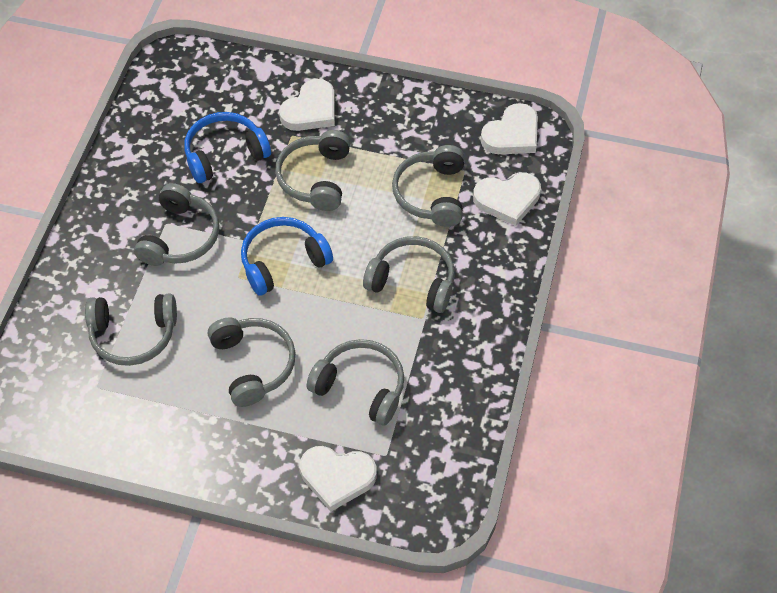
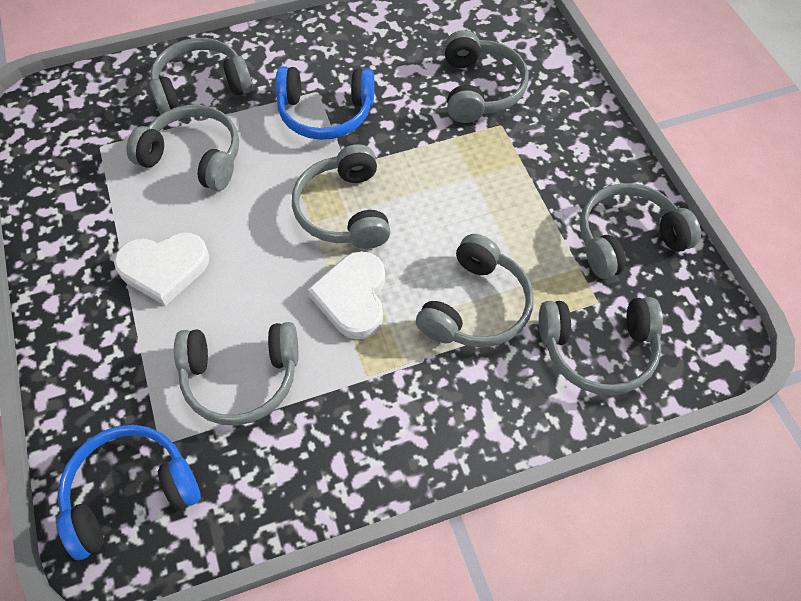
grey headphones: [85,294,177,366] [134,183,219,266] [208,317,296,407] [275,130,351,211] [306,339,404,426] [363,236,455,313] [392,145,464,227] = 7 -> [126,105,239,191] [150,38,253,115] [174,322,298,426] [292,144,391,249] [416,234,534,348] [444,30,529,123] [539,297,663,395] [580,183,701,279] = 8
white heart: [279,79,335,131] [300,446,377,512] [473,172,541,226] [481,103,538,154] = 4 -> [114,232,209,306] [308,251,385,339] = 2

